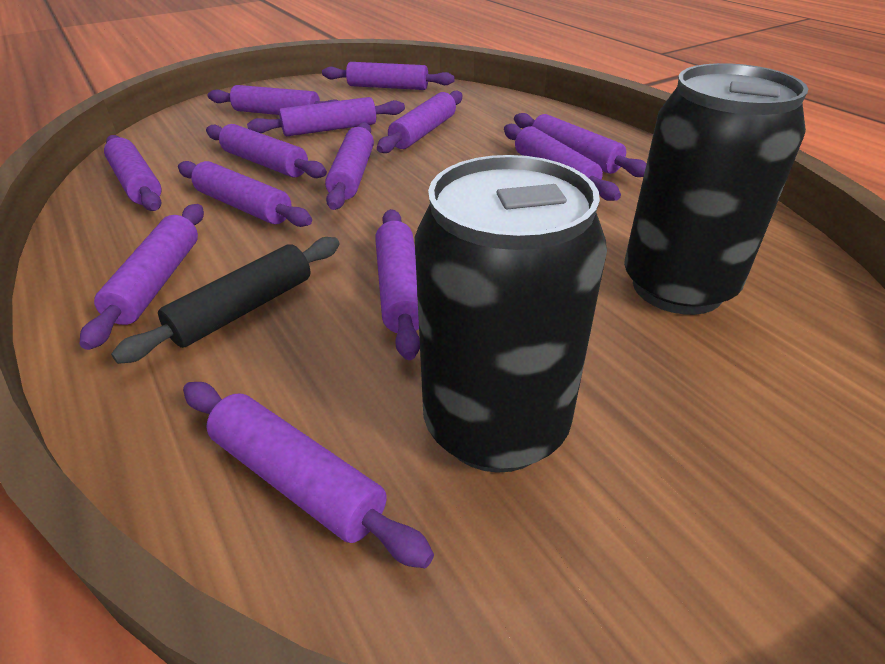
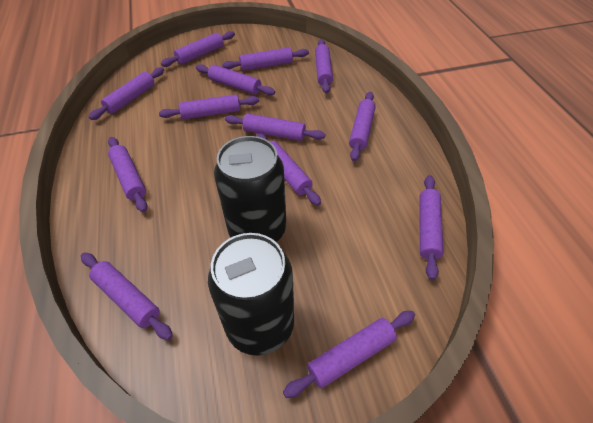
black rolling pin: [111,237,339,364] = 1 -> none = 0

